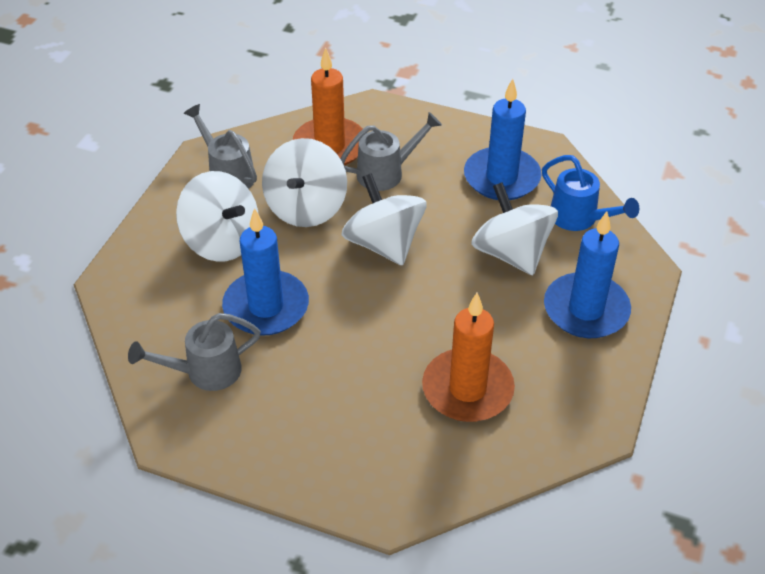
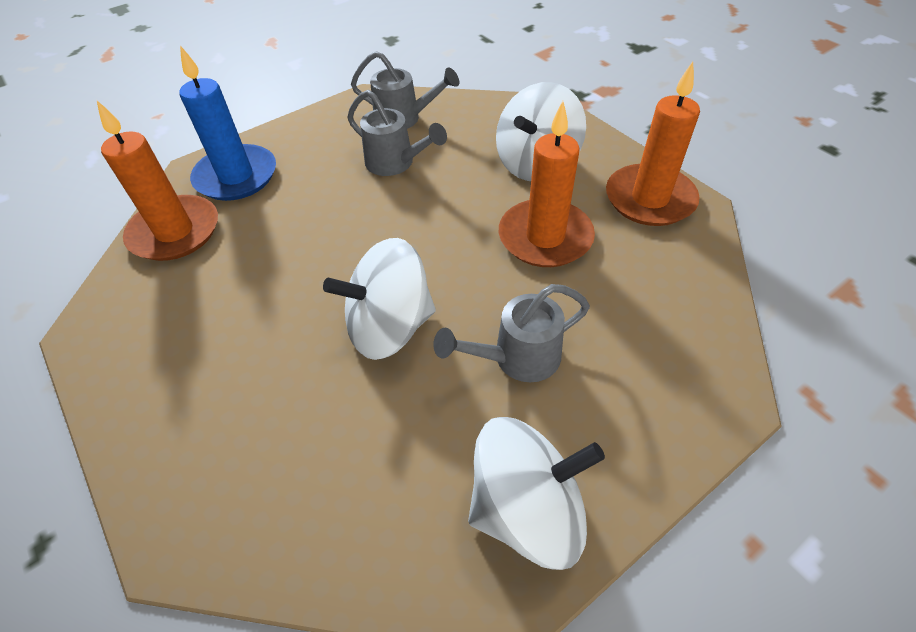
blue candle: [222,208,309,336] [464,79,542,200] [544,211,631,338] = 3 -> [179,45,276,201] = 1
blue watering can: [542,155,639,231] = 1 -> none = 0
orange candle: [293,47,363,165] [422,293,515,422] = 2 -> [97,101,218,261] [499,101,595,267] [606,62,700,226] = 3
white spinning top: [176,171,258,262] [262,138,347,227] [342,173,426,266] [471,182,558,275] = 4 -> [323,238,436,360] [468,417,605,570] [496,82,586,181] = 3

